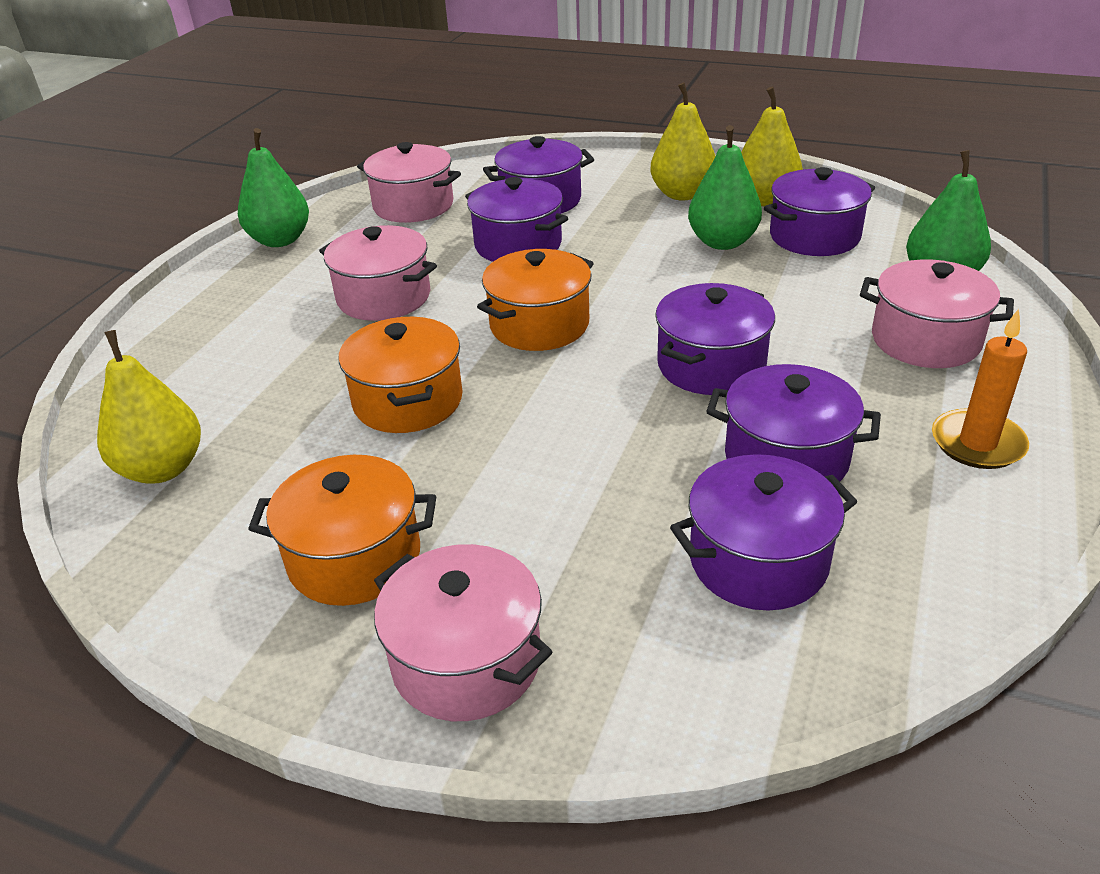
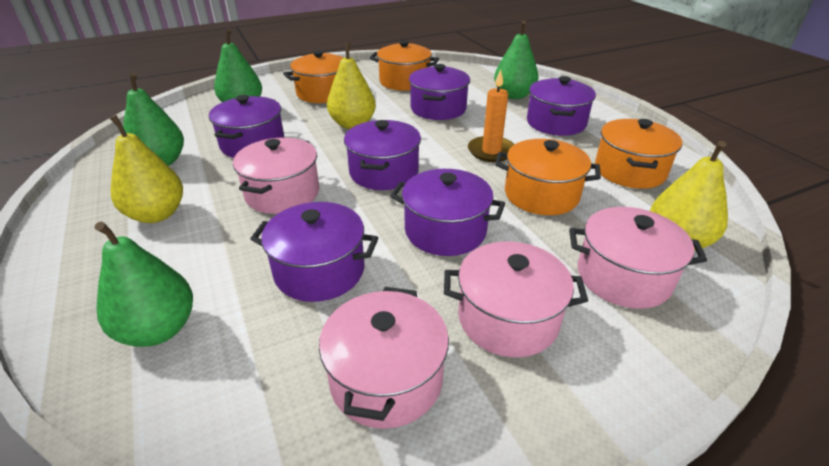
green pear: [238,128,309,247] [688,125,762,250] [906,150,991,271] = 3 -> [95,221,193,347] [123,73,184,166] [214,29,262,102] [494,21,539,99] = 4
orange pot: [248,455,436,606] [339,317,463,433] [477,249,594,351] = 3 -> [283,50,344,103] [370,40,439,91] [495,139,601,215] [595,119,682,189] = 4

